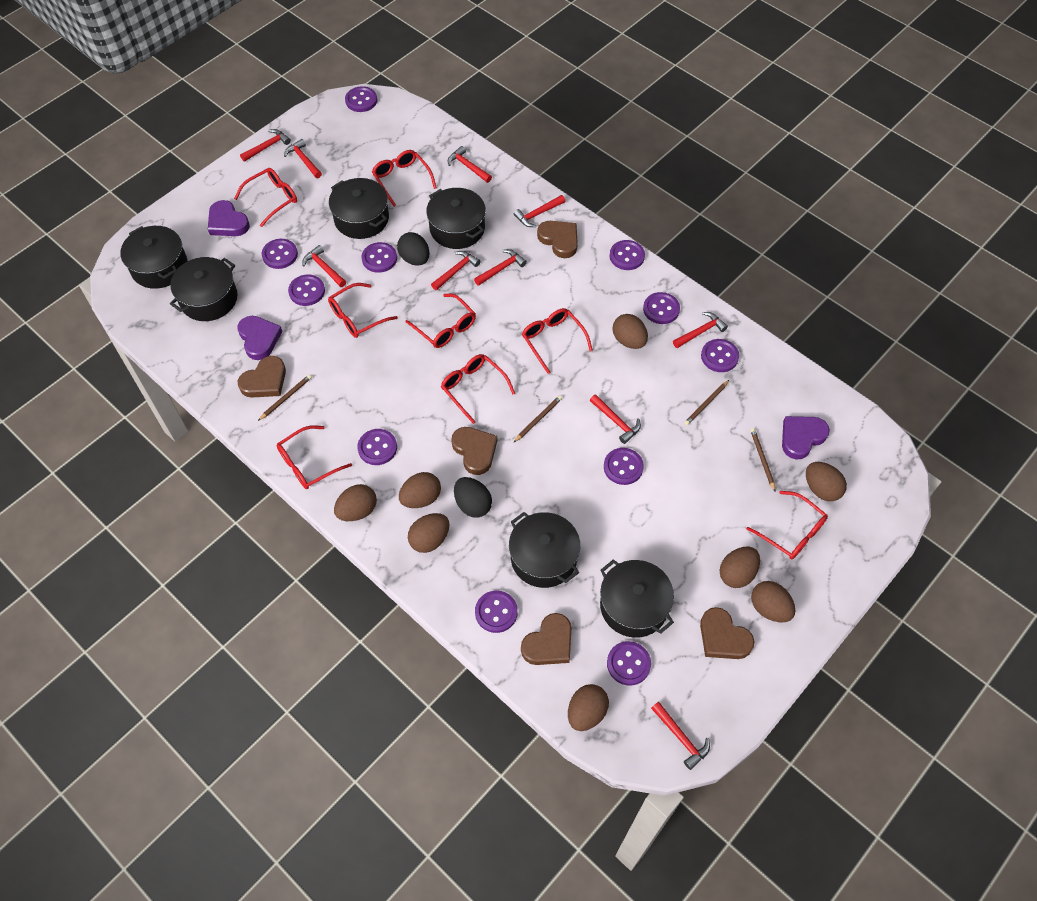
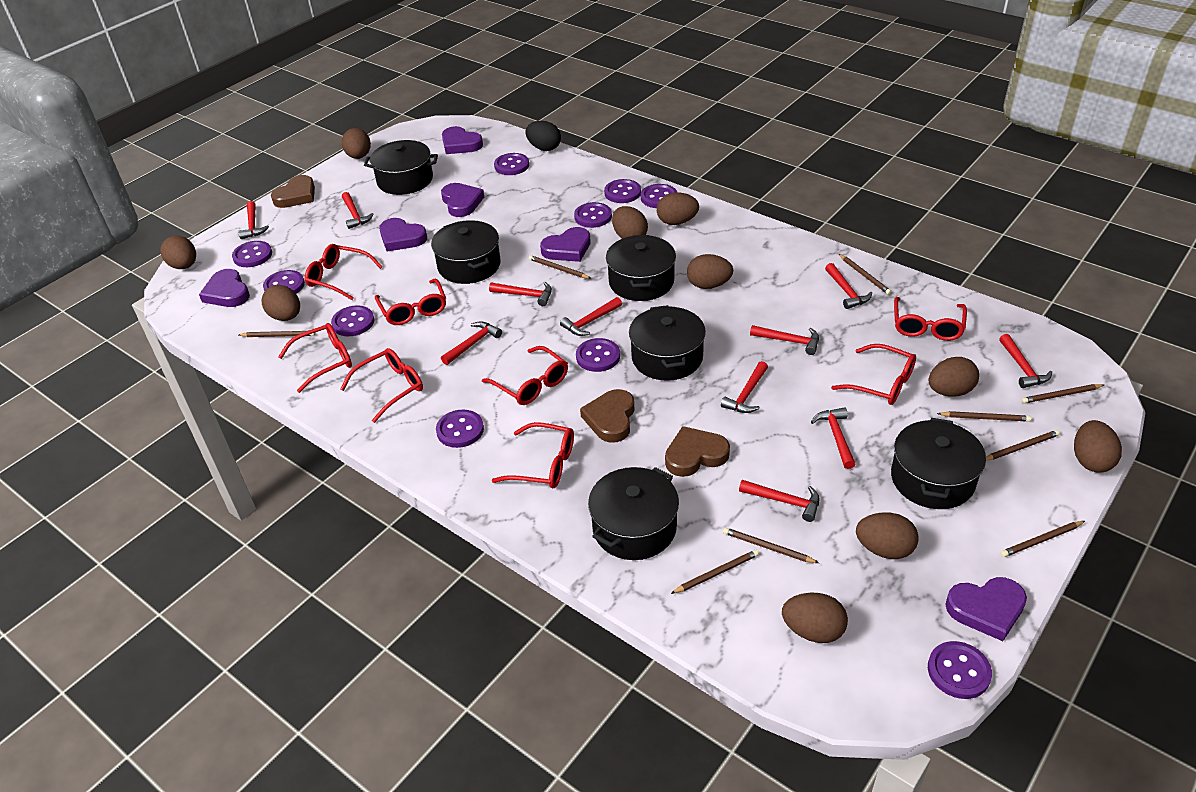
black egg: [397,232,429,266] [454,477,492,518] = 2 -> [525,121,561,151] = 1
brown egg: [334,484,377,521] [399,472,441,508] [408,513,449,553] [568,684,609,731] [613,314,648,349] [720,547,760,588] [751,581,795,622] [806,462,847,501] = 8 -> [160,235,196,269] [262,285,300,321] [342,128,371,159] [612,206,648,239] [657,192,699,225] [687,254,733,289] [782,593,848,643] [856,512,919,559] [929,357,979,397] [1074,420,1122,473] = 10
brown heart: [238,356,286,398] [451,427,497,475] [521,613,571,665] [537,221,578,258] [700,607,754,659] = 5 -> [271,175,315,208] [580,389,635,443] [665,426,730,477] = 3
brown pencil: [258,375,312,421] [513,396,562,443] [684,380,729,425] [750,428,775,491] = 4 -> [239,331,315,337] [529,255,591,279] [671,550,759,594] [723,528,819,563] [839,254,891,295] [937,411,1031,422] [986,430,1060,461] [1001,521,1085,557] [1022,384,1104,403] = 9
purple button: [262,239,298,269] [288,275,325,306] [345,86,377,112] [357,429,397,465] [361,242,397,273] [475,591,518,633] [604,448,644,485] [607,641,651,685] [610,240,645,270] [643,292,680,324] [701,339,739,372] = 11 -> [232,241,272,267] [263,270,305,294] [331,305,374,336] [436,410,484,448] [494,153,529,175] [574,202,612,228] [576,338,620,372] [604,179,641,203] [641,184,677,208] [928,641,992,699] = 10
purple heart: [208,200,250,236] [237,316,282,360] [782,416,830,460] = 3 -> [199,269,250,307] [379,218,427,252] [441,183,484,217] [442,126,483,154] [540,227,591,262] [945,577,1027,641] = 6
red hammer: [240,129,291,162] [284,139,322,178] [302,245,346,287] [431,251,480,290] [448,146,492,183] [474,249,527,286] [514,195,565,227] [590,394,641,444] [651,702,710,770] [673,312,728,348] = 10 -> [238,201,269,239] [342,192,374,229] [441,321,502,365] [489,282,552,306] [560,297,622,336] [721,361,768,413] [739,480,820,522] [750,325,819,355] [811,407,856,469] [825,263,872,309] [999,334,1052,388] = 11

